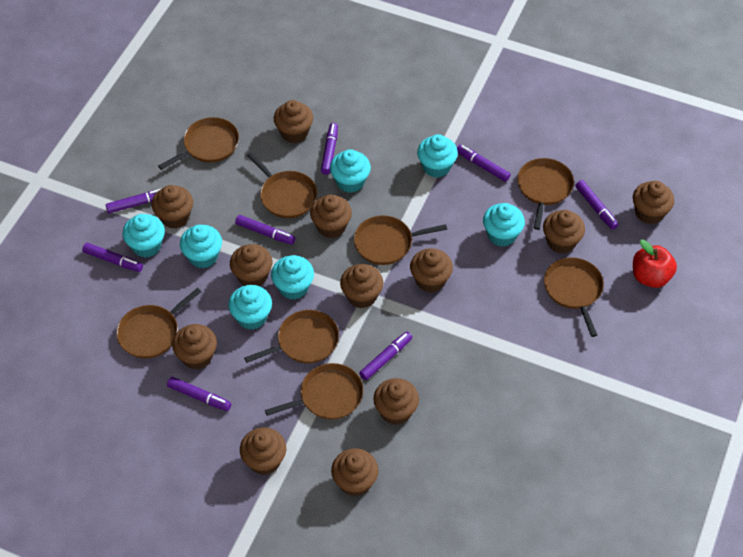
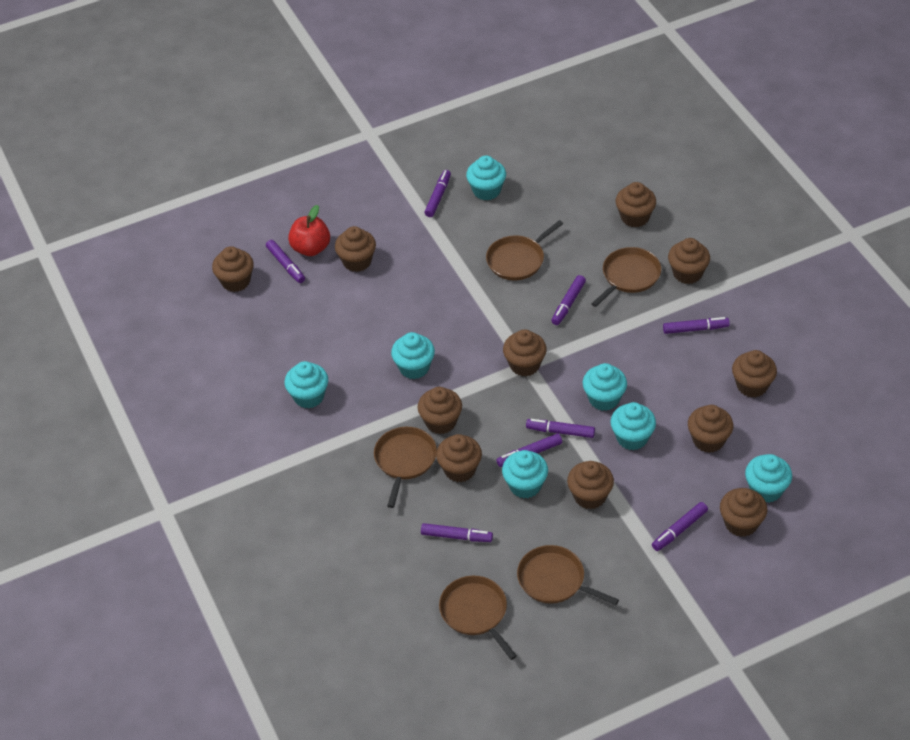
brown cupcake: [152,185,193,229] [172,324,217,370] [230,244,272,286] [240,427,286,475] [274,100,313,143] [310,195,352,238] [331,448,379,496] [340,264,383,308] [373,378,419,425] [410,248,453,293] [543,210,585,254] [633,181,674,224] = 12 -> [212,246,254,292] [335,226,376,272] [418,387,462,434] [436,434,482,482] [503,329,547,376] [567,461,614,509] [616,182,656,228] [668,238,710,284] [688,405,733,453] [720,488,767,537] [732,350,777,398] = 11
brown pan: [116,288,202,359] [158,117,239,170] [244,310,339,363] [247,152,317,218] [265,363,364,420] [354,215,447,265] [517,158,574,230] [544,257,604,337] = 8 -> [374,427,437,508] [439,576,517,660] [486,220,563,280] [517,545,619,605] [591,247,661,307] = 5

